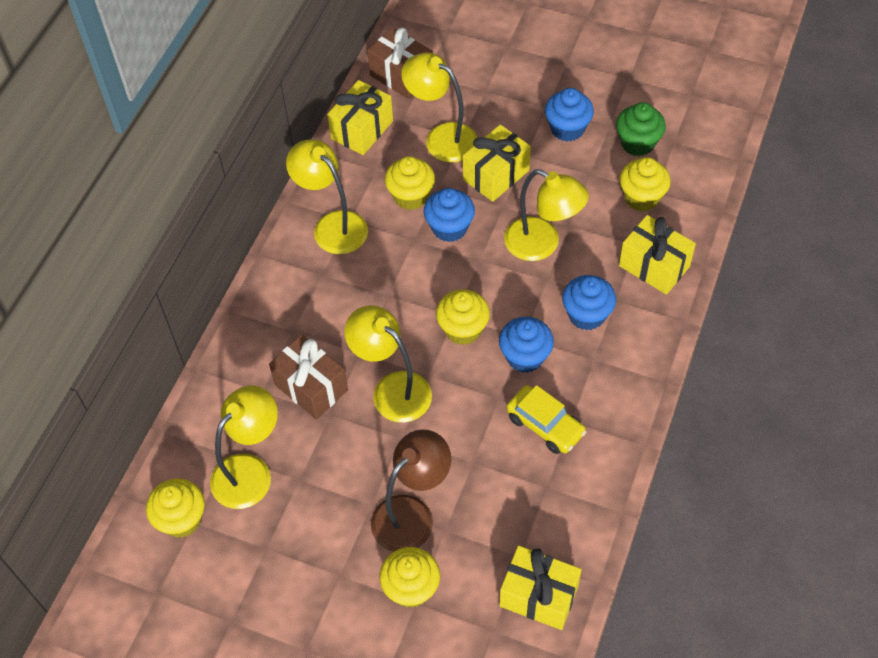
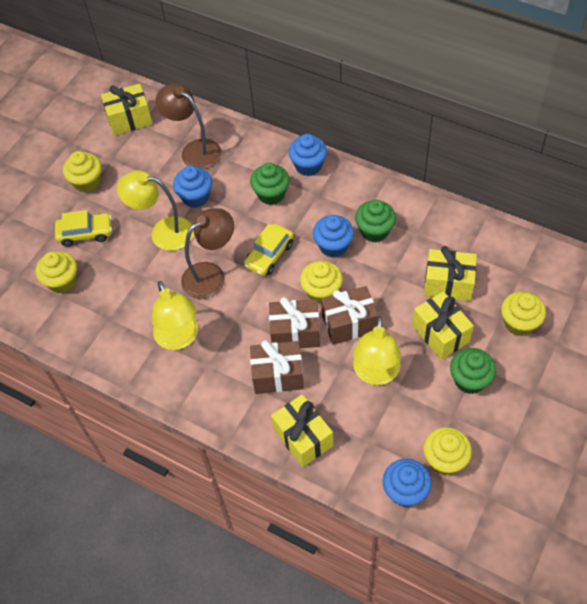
brown gift: [269,335,348,420] [367,28,433,99] = 2 -> [250,340,304,394] [269,297,320,348] [321,286,378,345] = 3
brown lamp: [371,429,451,552] = 1 -> [156,83,222,169] [181,208,234,299] = 2
green cupcake: [616,102,666,156] = 1 -> [250,163,290,205] [355,200,396,242] [450,348,496,394] = 3
yellow car: [506,385,586,454] = 1 -> [55,210,112,247] [244,224,293,276] = 2
yellow lamp: [210,386,278,509] [286,139,368,254] [345,305,432,423] [401,53,477,163] [504,169,589,261] = 5 -> [117,170,194,251] [152,281,198,350] [353,316,401,385] = 3

